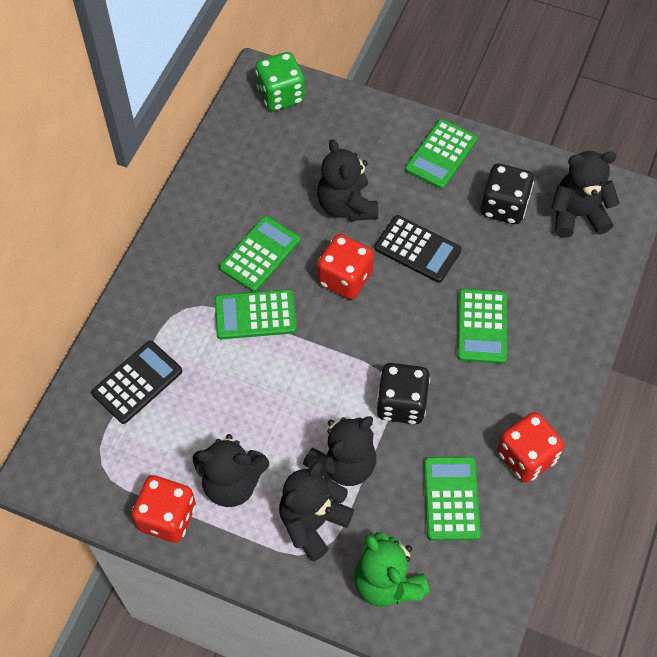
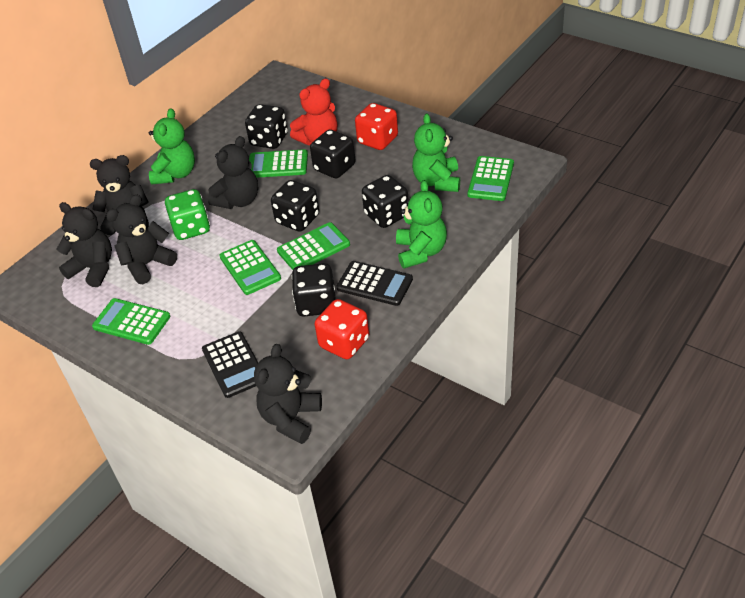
black dice: [376,363,430,424] [481,164,534,224] = 2 -> [245,104,288,149] [271,180,319,231] [292,263,336,316] [310,130,356,179] [362,175,408,228] = 5
green teddy bear: [354,532,430,607] = 1 -> [149,108,195,185] [396,180,447,269] [412,113,460,192] = 3
red dice: [132,475,196,543] [317,234,374,299] [497,412,564,483] = 3 -> [315,299,369,359] [355,103,398,150] = 2
red teddy bear: none = 0 -> [290,78,337,145] = 1

